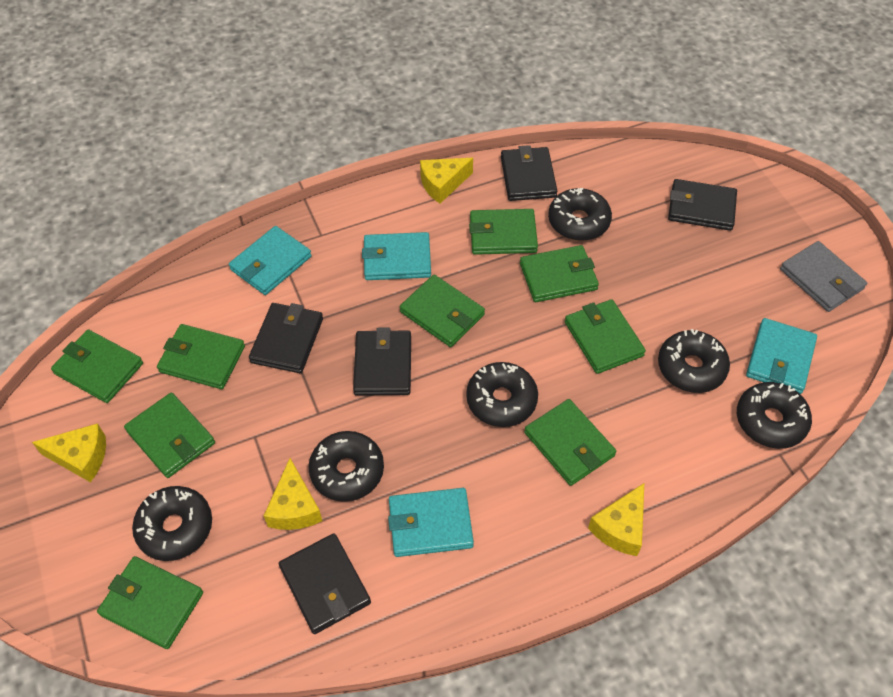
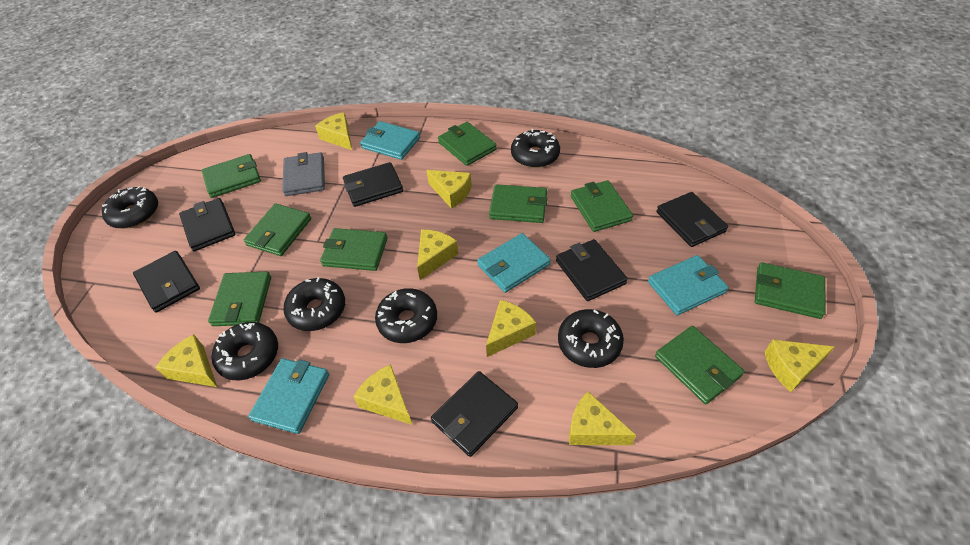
black wallet: [249,303,323,373] [279,533,371,634] [353,328,411,396] [501,145,557,201] [668,179,737,231] = 5 -> [133,251,200,313] [179,198,236,251] [343,162,403,207] [431,371,518,457] [556,239,628,301] [656,192,728,247] = 6
yellow cheese: [32,423,106,483] [264,458,322,530] [420,158,473,203] [588,483,644,556] = 4 -> [155,334,217,387] [315,112,352,150] [353,364,412,425] [417,229,458,280] [427,170,472,209] [486,300,536,357] [569,391,636,445] [765,339,835,392] = 8

